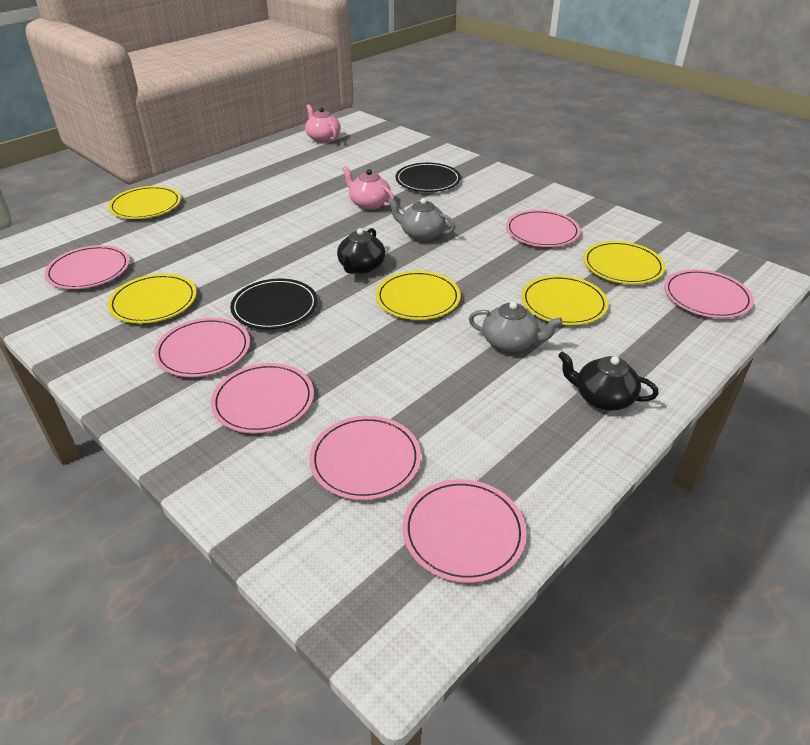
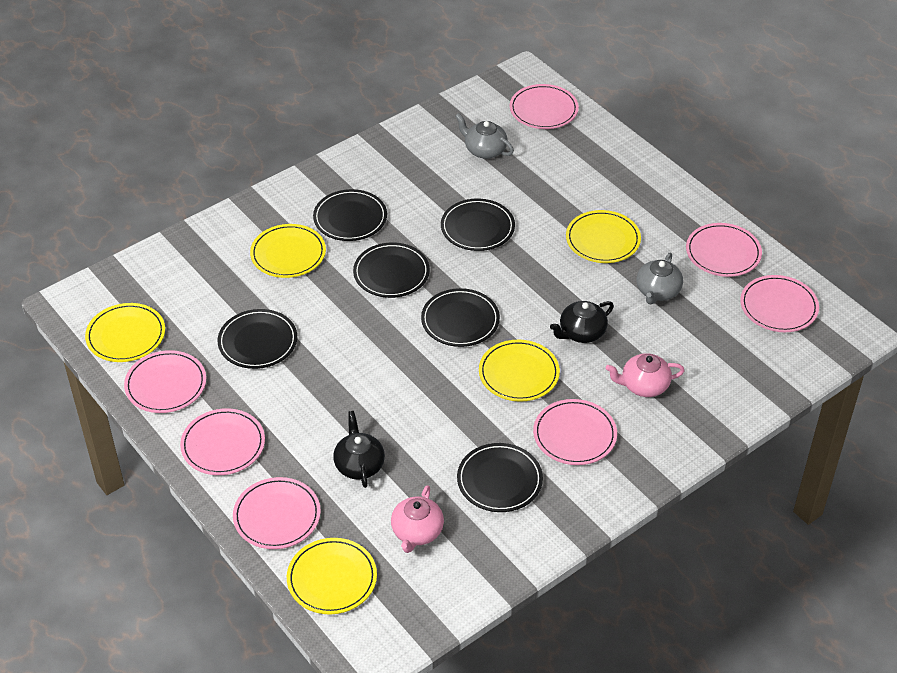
black plate: [230,278,318,329] [395,163,461,192] = 2 -> [218,309,297,369] [313,189,387,241] [353,242,430,298] [421,288,500,347] [441,199,515,251] [457,443,543,512] = 6

